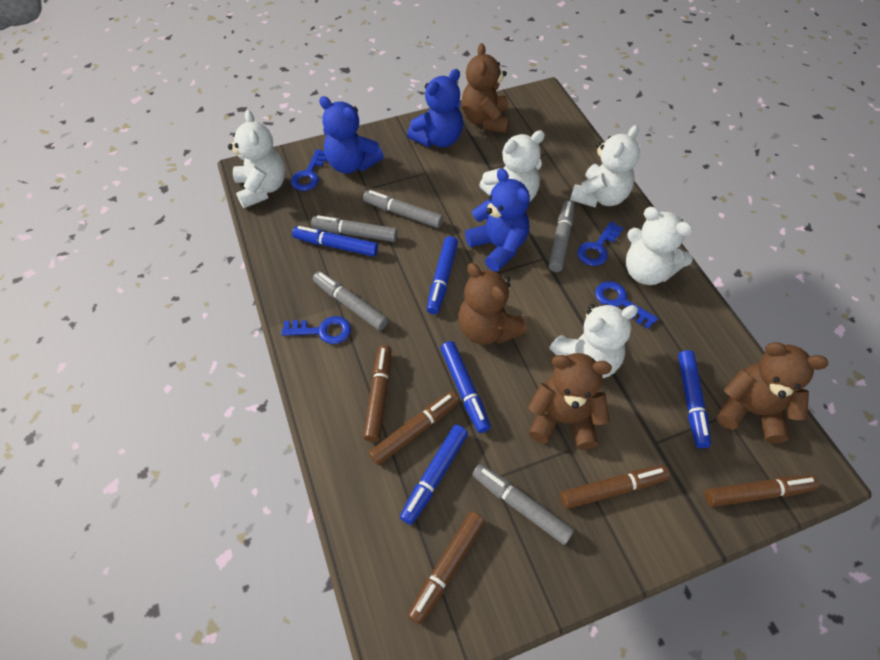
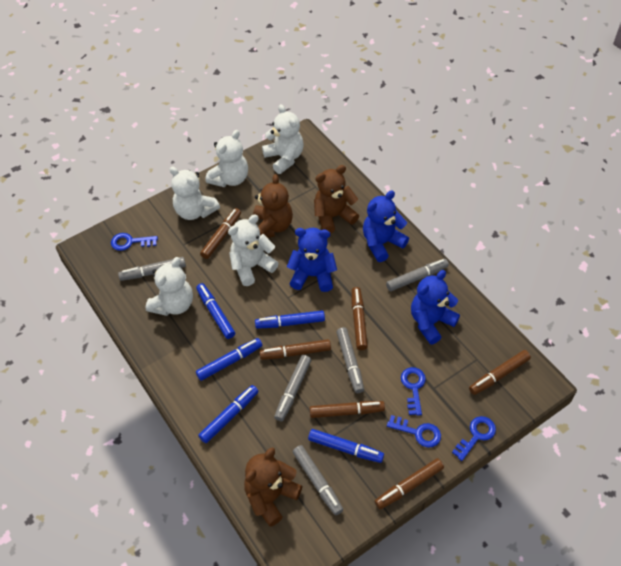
brown marker: [363,345,391,442] [369,391,459,465] [408,511,485,625] [560,465,670,509] [705,475,819,507] = 5 -> [200,208,241,259] [259,339,331,360] [310,401,385,418] [351,287,368,350] [375,458,444,509] [469,350,531,395] = 6
brown teddy bear: [458,263,527,345] [461,43,510,133] [528,353,612,450] [717,342,828,444] = 4 -> [244,448,302,527] [253,174,293,238] [314,165,359,234] = 3

